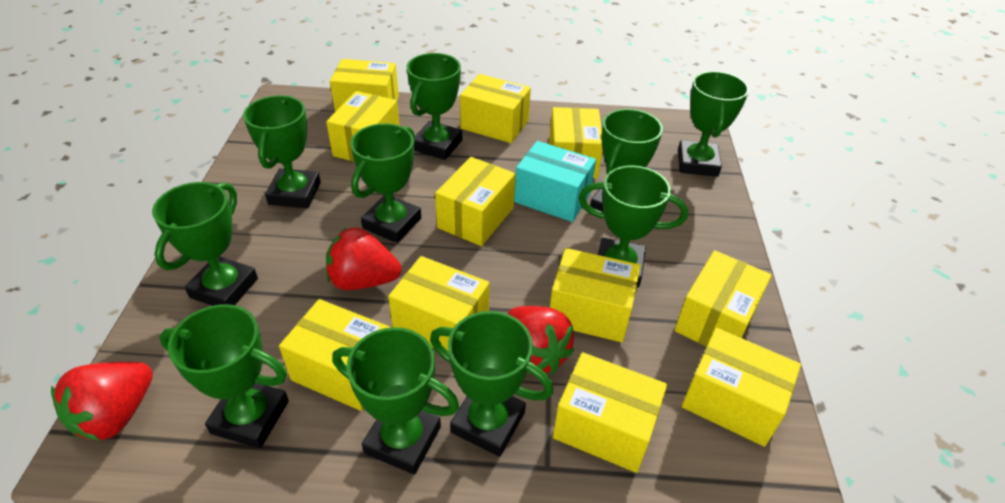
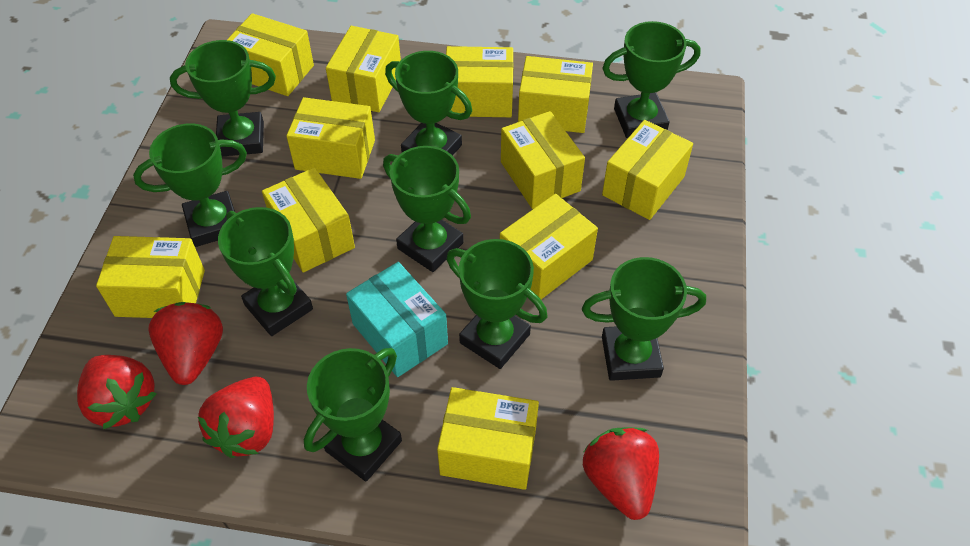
green trophy: [152,182,258,306] [159,304,289,448] [243,95,321,208] [332,327,459,475] [350,123,421,243] [407,53,462,160] [430,311,553,457] [579,165,688,288] [590,109,663,212] [678,71,749,177] = 10 -> [133,123,247,247] [170,40,276,156] [218,207,313,336] [304,348,402,482] [383,146,471,272] [385,51,472,156] [447,239,547,369] [582,257,706,381] [602,21,701,138] = 9
red strawberry: [51,362,153,441] [326,227,402,290] [507,306,574,375] = 3 -> [77,355,156,429] [148,302,223,385] [198,377,274,458] [583,427,659,520] = 4

